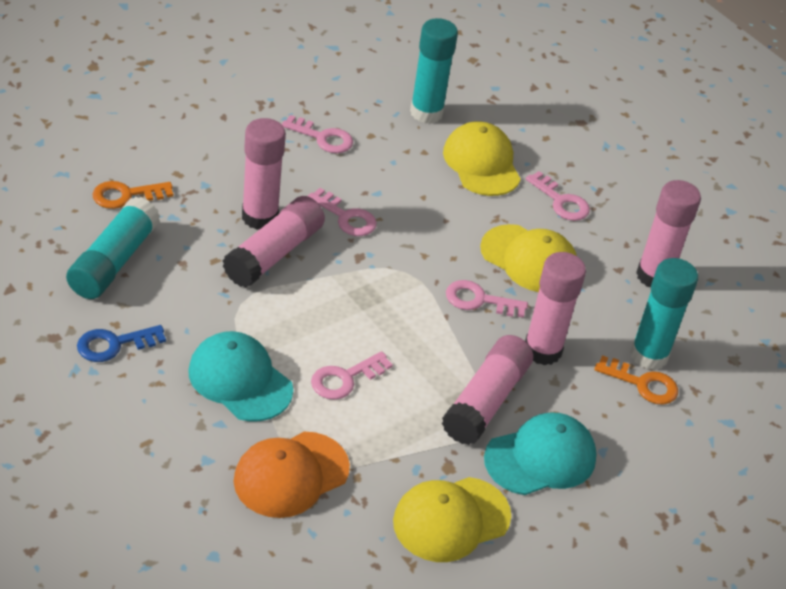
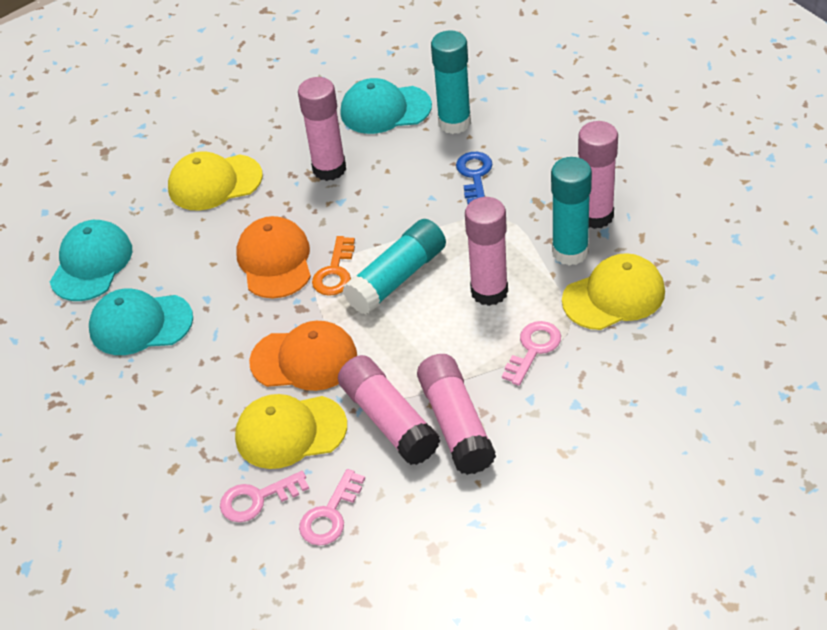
orange cap: [234,432,350,518] = 1 -> [236,216,311,298] [249,321,357,391] = 2
orange key: [92,181,173,209] [594,355,678,405] = 2 -> [312,236,355,296] = 1
pink key: [282,115,353,153] [308,188,377,236] [311,351,393,400] [446,280,528,318] [526,171,590,221] = 5 -> [220,471,309,522] [299,469,365,545] [502,321,561,386] = 3
turquoise cap: [188,331,293,422] [484,413,597,495] = 2 -> [50,220,132,301] [89,288,193,355] [341,78,432,134] = 3

